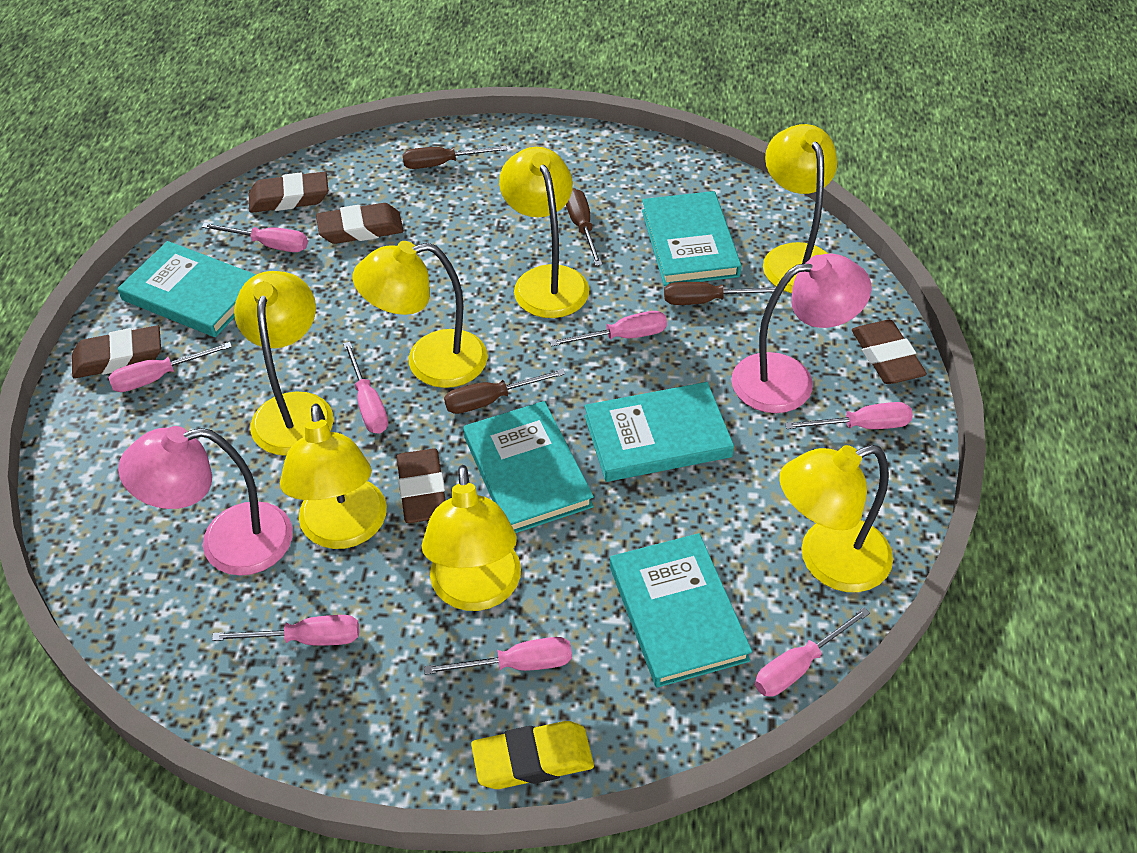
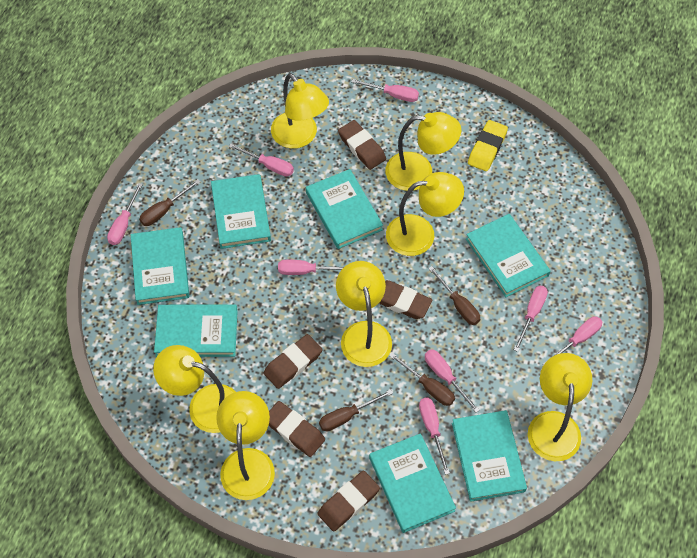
pink lamp: [118,426,293,576] [731,254,872,413] = 2 -> none = 0
turquoise book: [117,241,256,337] [463,401,594,533] [584,382,734,482] [610,533,752,688] [642,191,742,286] = 5 -> [131,227,189,305] [154,304,238,357] [211,174,271,249] [306,169,383,249] [369,433,456,533] [452,410,527,502] [466,214,550,297] = 7

